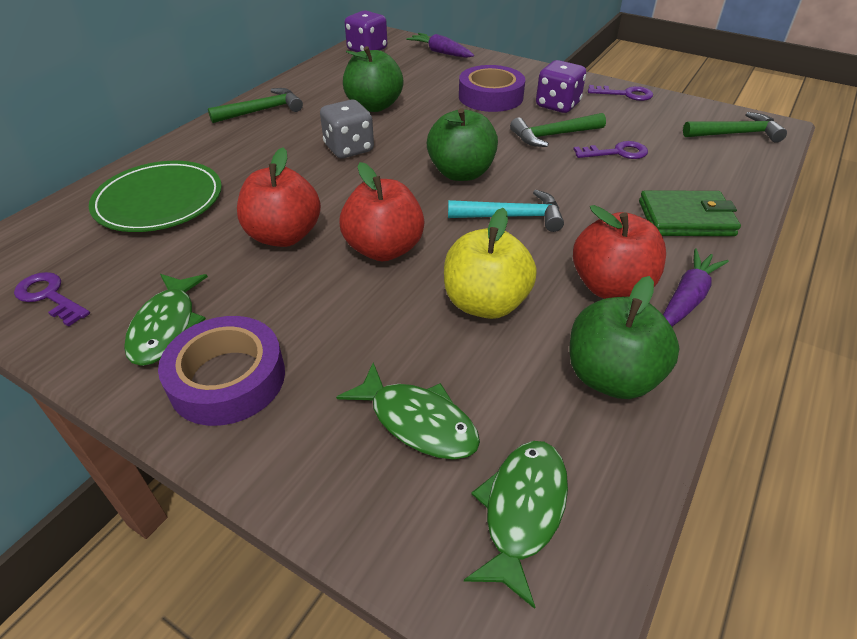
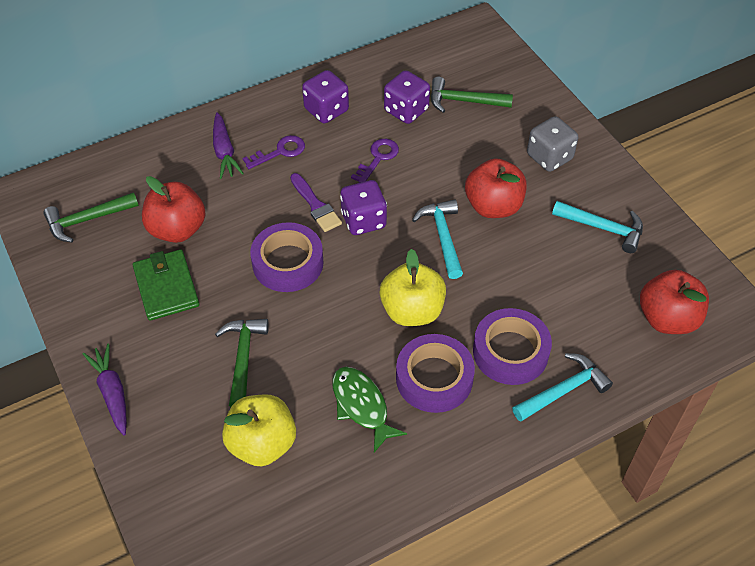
green apple: [343,46,403,112] [427,108,498,181] [569,276,679,399] = 3 -> none = 0
green fish: [124,274,208,366] [336,363,480,460] [464,441,568,609] = 3 -> [332,367,407,452] = 1
green plate: [89,161,222,232] = 1 -> none = 0
purple brush: none = 0 -> [290,173,342,232] = 1
purple dice: [345,10,387,52] [536,60,586,113] = 2 -> [302,70,349,123] [340,180,387,235] [384,70,430,124] = 3
purple key: [14,272,90,327] [573,141,648,159] [588,85,653,101] = 3 -> [242,135,305,169] [351,139,399,183] = 2
purple tape: [158,316,285,426] [459,65,525,112] = 2 -> [250,222,324,292] [396,334,475,413] [473,308,552,385] = 3
turquoise hammer: [448,190,564,232] = 1 -> [412,200,463,279] [512,353,613,422] [552,201,643,253] = 3
yellow apple: [444,208,537,319] = 1 -> [222,394,296,466] [380,249,446,326] = 2

